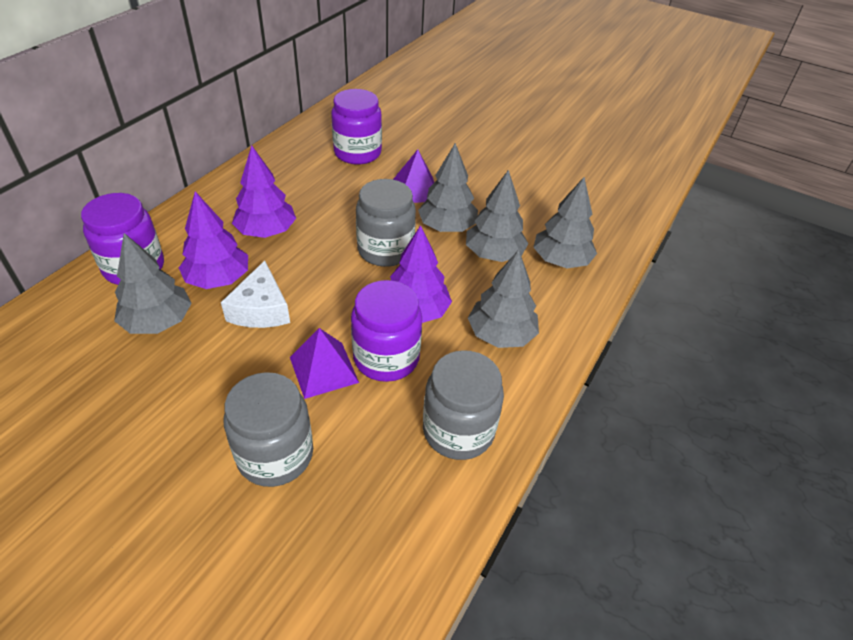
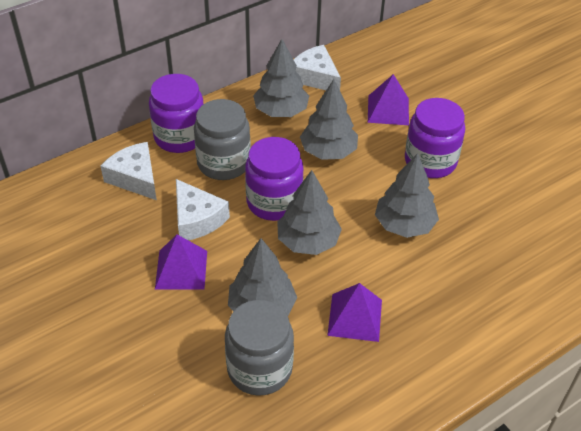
grey jar: [224,372,313,487] [356,179,416,267] [423,350,504,460] = 3 -> [194,99,251,180] [225,300,294,396] = 2
purple pyramid: [290,328,359,399] [393,150,434,203] = 2 -> [155,235,207,290] [327,283,382,342] [368,74,409,125] = 3
purple tree: [179,191,248,289] [232,145,296,238] [390,225,452,323] = 3 -> none = 0
white cheese: [221,260,290,328] = 1 -> [101,142,157,200] [176,179,230,240] [293,45,341,90] = 3

